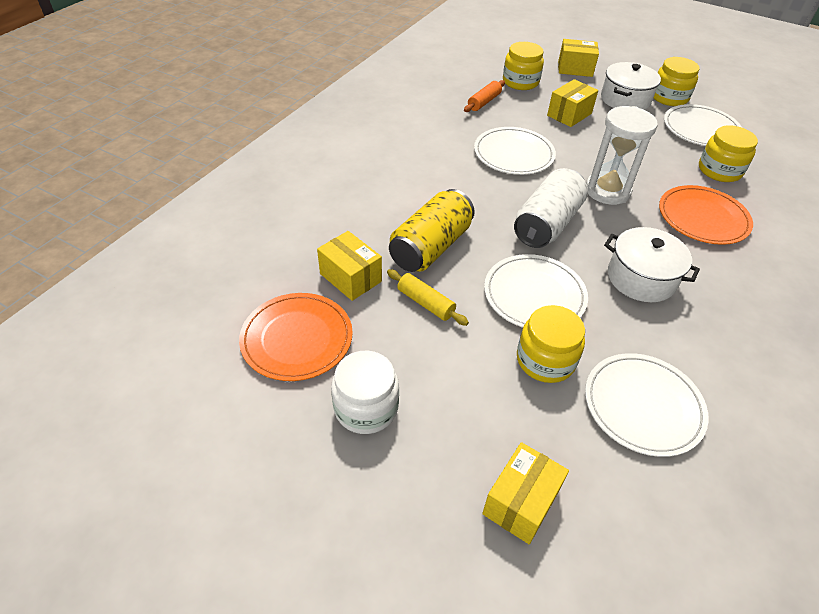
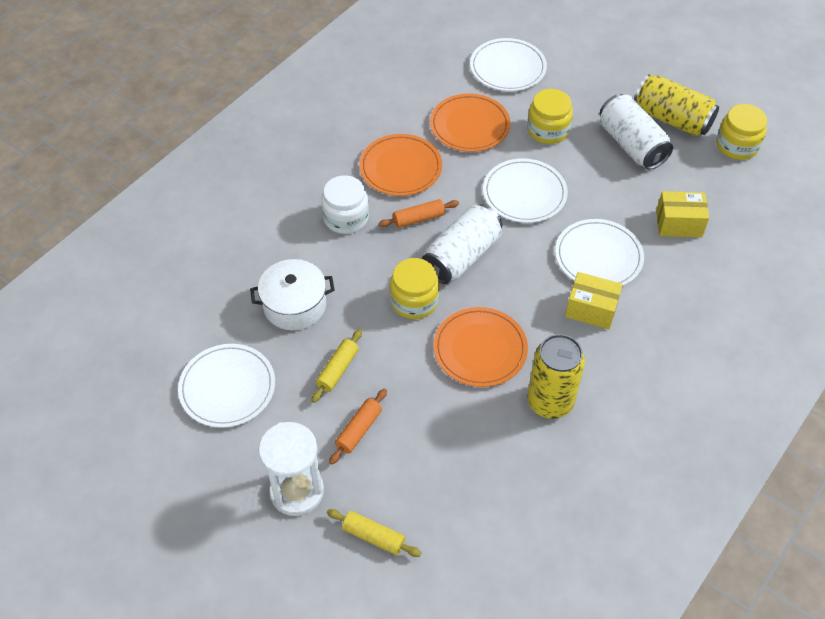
orange plate: [239,293,353,381] [659,185,753,245] = 2 -> [359,134,442,196] [430,93,510,152] [434,307,528,387] = 3
orange rolling pin: [464,80,505,112] = 1 -> [329,388,387,464] [378,199,459,228] = 2
white can: [514,168,588,248] = 1 -> [422,204,502,284] [600,94,673,170] = 2
white pot: [601,62,661,110] [604,227,700,302] = 2 -> [250,259,335,330] = 1
yellow box: [317,231,382,301] [482,442,569,544] [547,79,598,127] [558,39,599,77] = 4 -> [565,272,623,329] [656,191,709,237] = 2
yellow can: [389,189,475,272] = 1 -> [527,334,585,419] [634,74,719,136] = 2
yellow jar: [503,42,544,90] [517,305,585,383] [654,57,700,106] [699,125,758,182] = 4 -> [390,258,439,319] [527,89,573,144] [716,104,767,160] = 3
yellow rolling pin: [387,269,469,326] = 1 -> [312,329,362,403] [327,509,421,557] = 2

